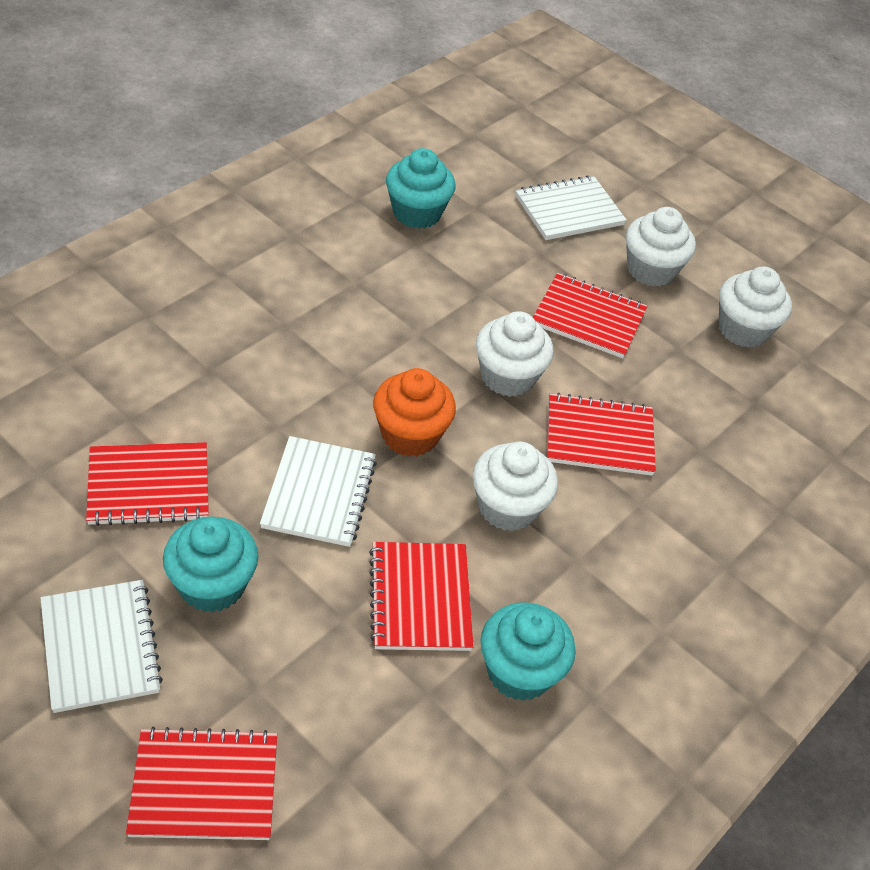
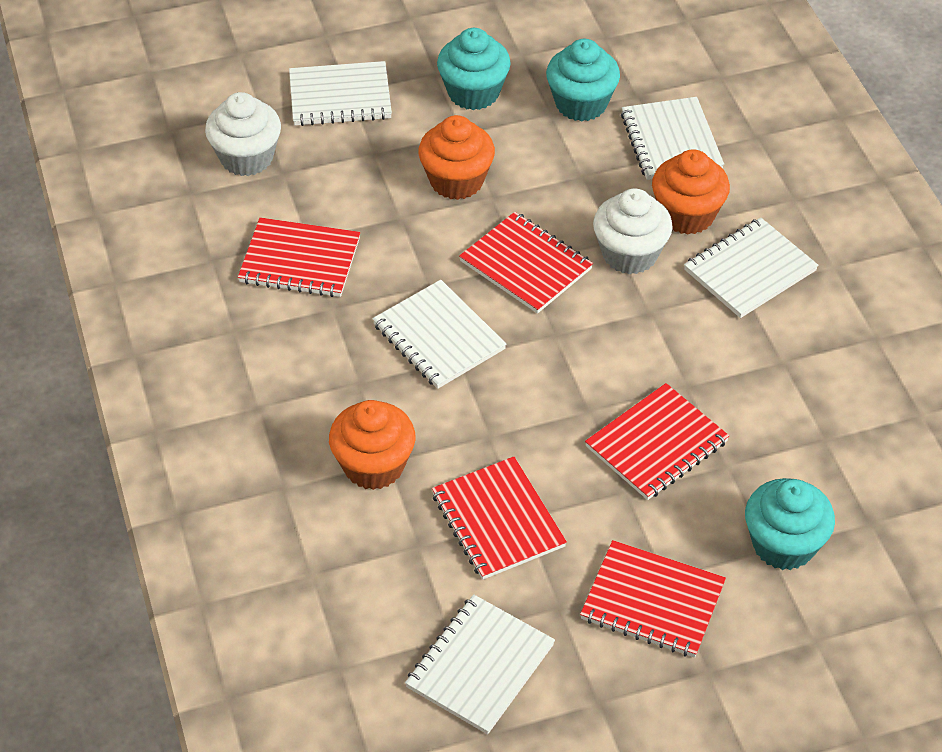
orange cupcake: [373,368,456,457] = 1 -> [329,400,416,490] [418,115,495,200] [652,149,730,234] = 3
white cupcake: [473,442,558,531] [476,311,553,397] [626,207,696,287] [719,266,792,348] = 4 -> [205,92,281,176] [593,189,673,274] = 2
white notebook: [40,580,163,713] [260,436,377,547] [515,175,627,240] = 3 -> [289,61,392,126] [372,280,506,389] [405,594,555,734] [621,97,724,180] [684,218,819,318] = 5

